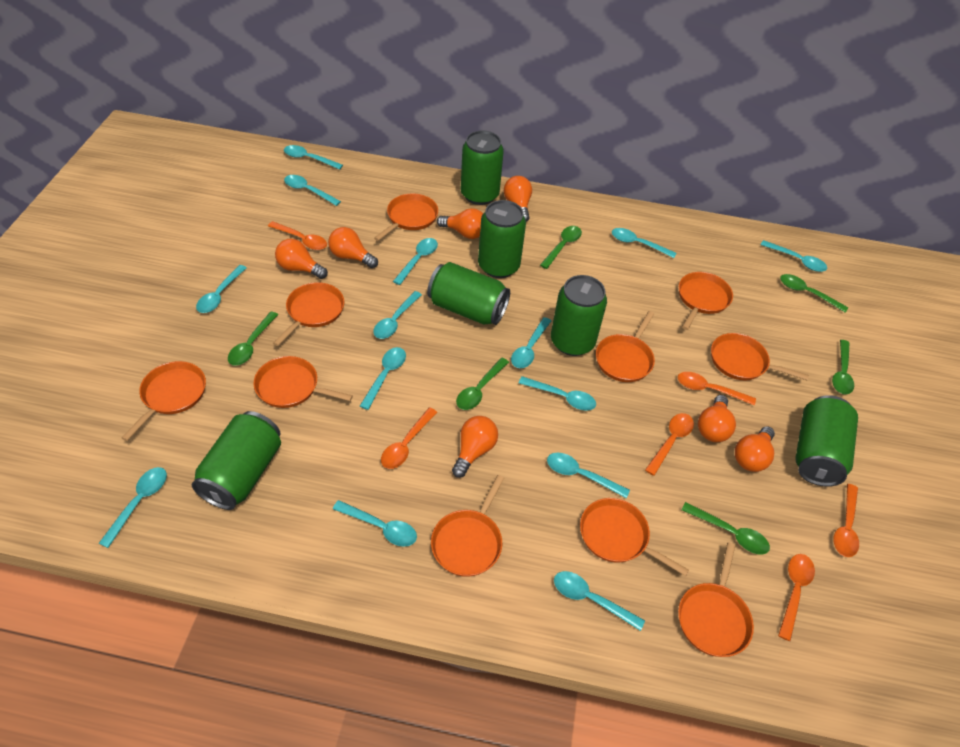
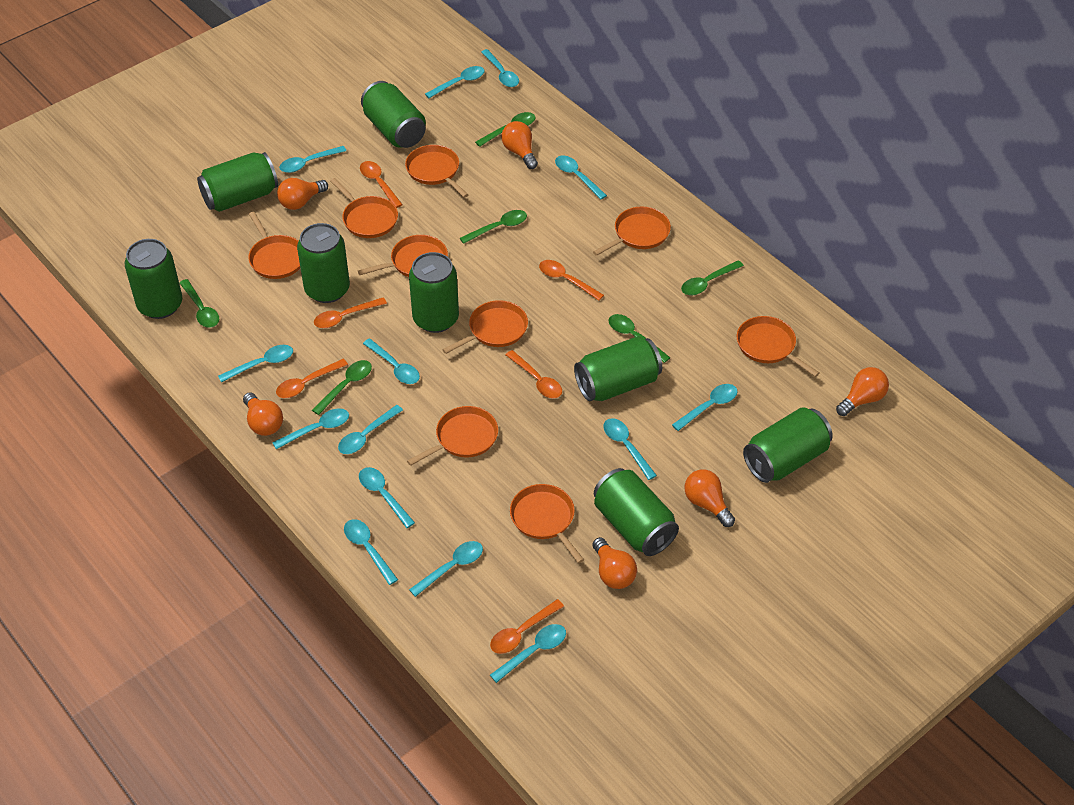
green can: [192,411,281,510] [427,262,510,325] [461,130,504,205] [478,200,526,278] [551,275,607,356] [795,395,858,487] = 6 -> [125,239,182,319] [197,152,278,212] [297,223,350,303] [361,81,426,148] [409,252,459,333] [574,336,662,402] [594,468,679,556] [743,407,833,483] = 8
orange light bulb: [275,239,328,279] [328,227,378,268] [437,208,483,239] [452,416,498,478] [504,176,532,222] [698,395,736,442] [735,426,775,472] = 7 -> [243,392,283,436] [277,178,328,210] [501,121,538,169] [592,537,637,589] [685,469,735,527] [836,367,889,416] = 6
orange pan: [122,361,206,441] [253,356,353,408] [273,282,344,346] [374,193,438,241] [431,475,504,577] [580,498,689,576] [596,311,655,382] [678,542,754,657] [679,272,733,330] [711,333,809,380] = 10 -> [248,212,300,279] [330,178,398,238] [358,235,448,277] [405,145,469,198] [407,406,498,466] [442,300,528,354] [510,484,584,563] [593,206,671,256] [737,316,819,377] = 9

